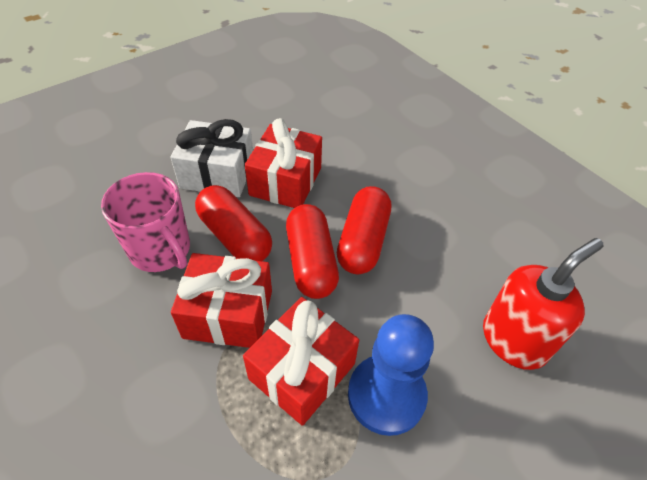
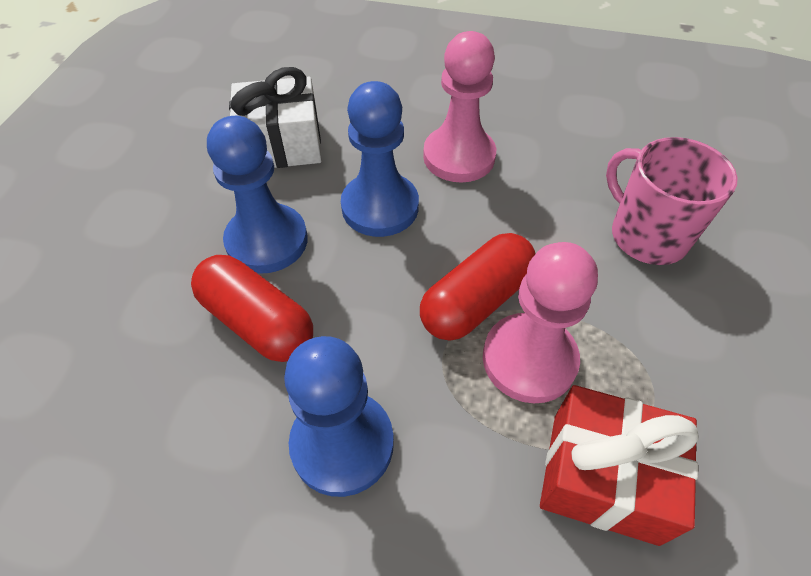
blue pawn: [348,314,434,436] = 1 -> [207,116,308,274] [284,336,394,497] [341,81,419,237] = 3
pink pawn: none = 0 -> [423,31,496,183] [483,242,598,403] = 2
red capsule: [195,185,272,261] [286,204,339,299] [337,186,391,274] = 3 -> [191,255,313,362] [420,233,536,341] = 2
red gift: [171,253,272,348] [243,297,359,426] [245,118,322,208] = 3 -> [540,385,699,546] = 1
red soap dispenser: [483,238,603,370] = 1 -> none = 0

